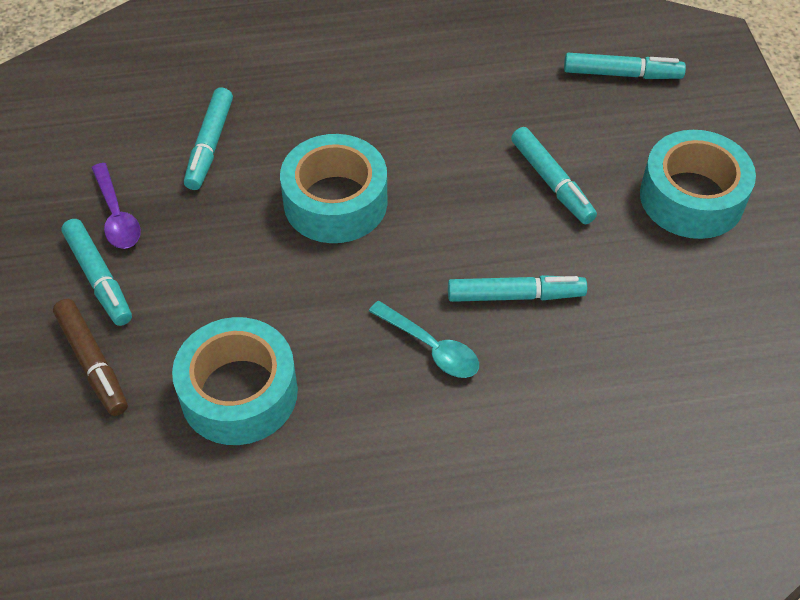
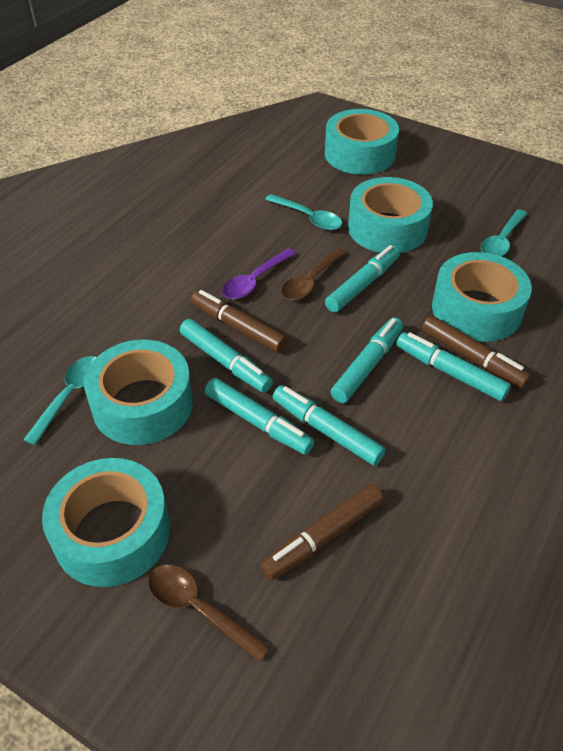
brown marker: [53,299,128,416] = 1 -> [191,290,288,353] [261,484,384,580] [422,315,531,388] = 3
brown spoon: none = 0 -> [148,565,270,663] [281,247,347,300] = 2
turquoise marker: [61,219,132,326] [184,88,233,190] [448,275,587,302] [511,127,597,224] [564,53,686,79] = 5 -> [180,319,273,393] [205,378,314,455] [273,385,386,466] [325,245,400,313] [331,318,403,403] [396,332,511,401] = 6
turquoise spoon: [369,301,479,378] = 1 -> [23,356,96,445] [265,194,342,230] [481,209,527,257] = 3
turquoise tape: [172,317,298,445] [280,134,388,243] [640,130,756,239] = 3 -> [42,458,170,587] [84,340,193,445] [325,109,399,175] [348,177,433,253] [432,252,532,342] = 5

